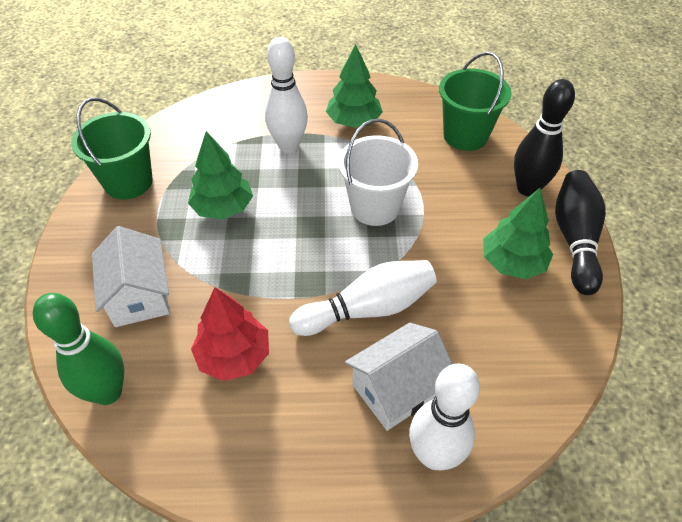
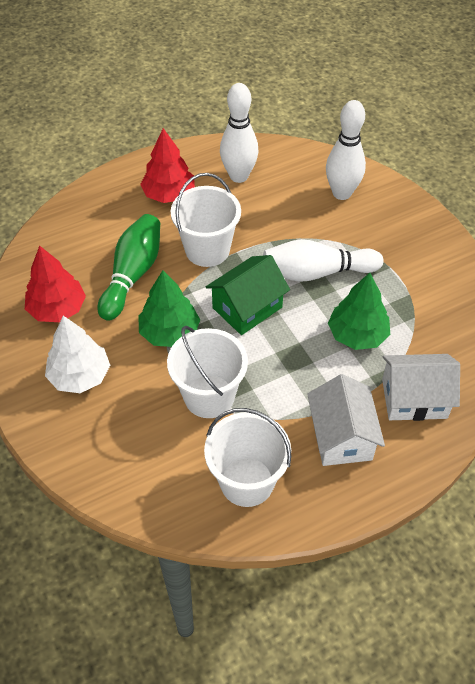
black bowling pin: [514,79,575,196] [555,170,606,295] = 2 -> none = 0
green bucket: [71,98,153,200] [439,52,512,151] = 2 -> none = 0
green house: none = 0 -> [206,255,290,335] = 1
green tree: [188,131,253,220] [326,44,383,128] [483,188,553,279] = 3 -> [138,270,200,347] [328,273,390,350] = 2
red tree: [191,287,269,381] = 1 -> [25,246,86,322] [140,128,195,203] = 2
white bucket: [338,119,418,226] = 1 -> [167,326,248,418] [171,173,241,267] [204,408,291,507] = 3
white tree: none = 0 -> [45,316,110,393] = 1

